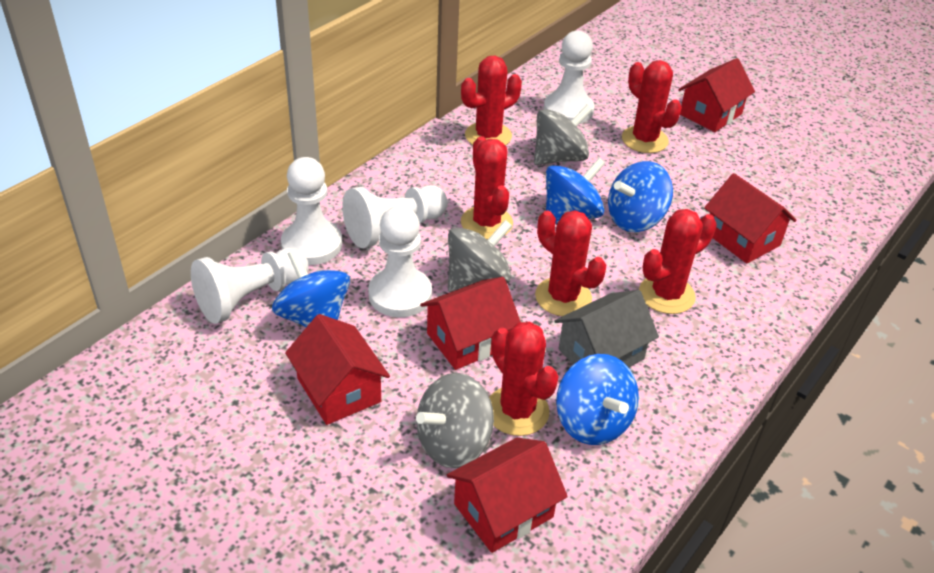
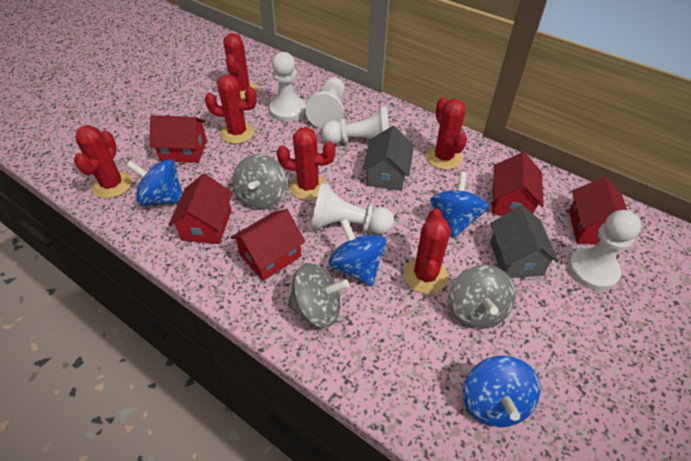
grey house: [554,290,659,367] = 1 -> [362,126,414,191] [490,205,559,278] = 2

